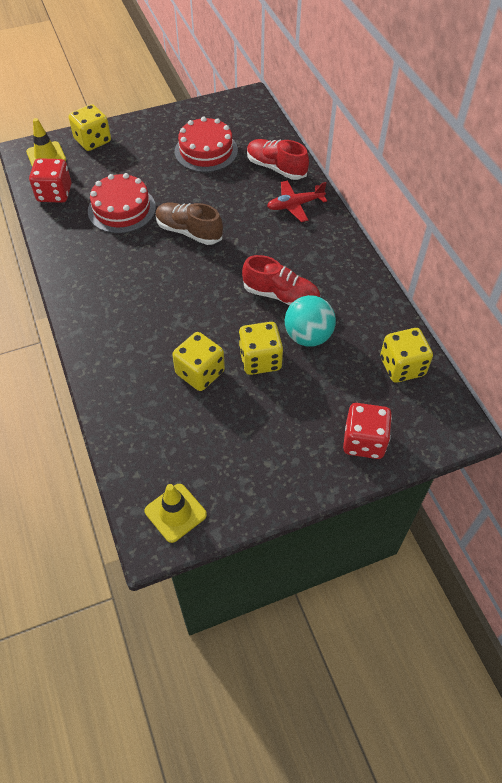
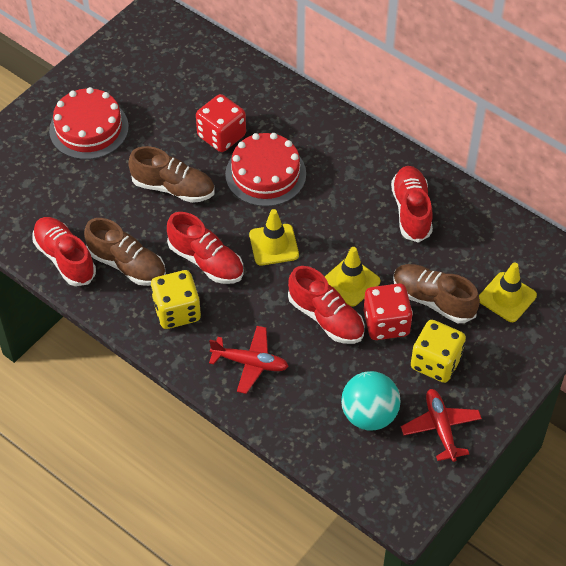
brown shoe: [156,202,223,245] = 1 -> [84,218,166,286] [128,146,214,203] [393,264,480,323] = 3
red plane: [267,181,327,222] = 1 -> [209,326,289,394] [401,389,482,462] = 2
red shoe: [242,255,320,306] [247,139,309,180] = 2 -> [32,217,96,286] [167,212,243,284] [288,266,364,344] [391,166,433,243] = 4
yellow dice: [68,104,111,151] [172,332,225,391] [239,322,283,375] [380,328,433,383] = 4 -> [151,270,201,329] [411,320,466,383] = 2
yellow traffic cone: [26,118,66,167] [145,484,207,543] = 2 -> [249,209,299,266] [325,247,380,307] [479,262,537,322] = 3

